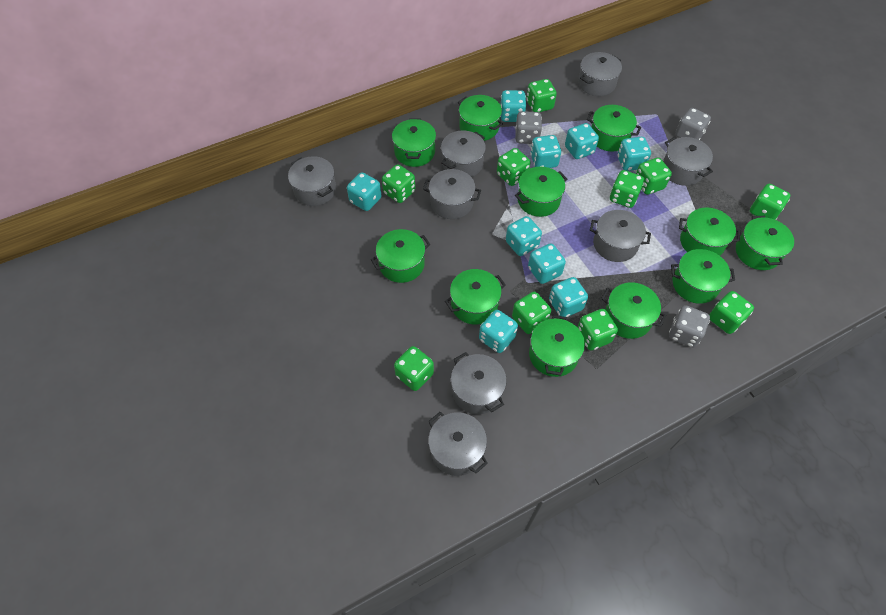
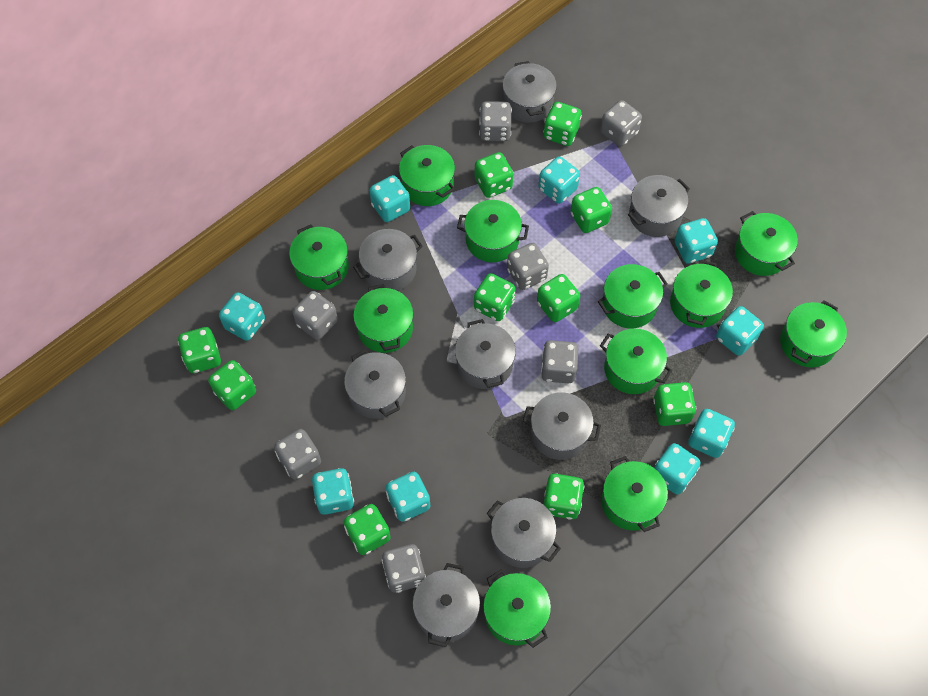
grey dice: [515,111,542,144] [669,305,710,347] [675,108,711,140] = 3 -> [274,429,321,479] [293,291,338,340] [381,544,426,593] [479,101,512,141] [507,243,549,290] [541,340,578,383] [600,100,642,146] = 7

